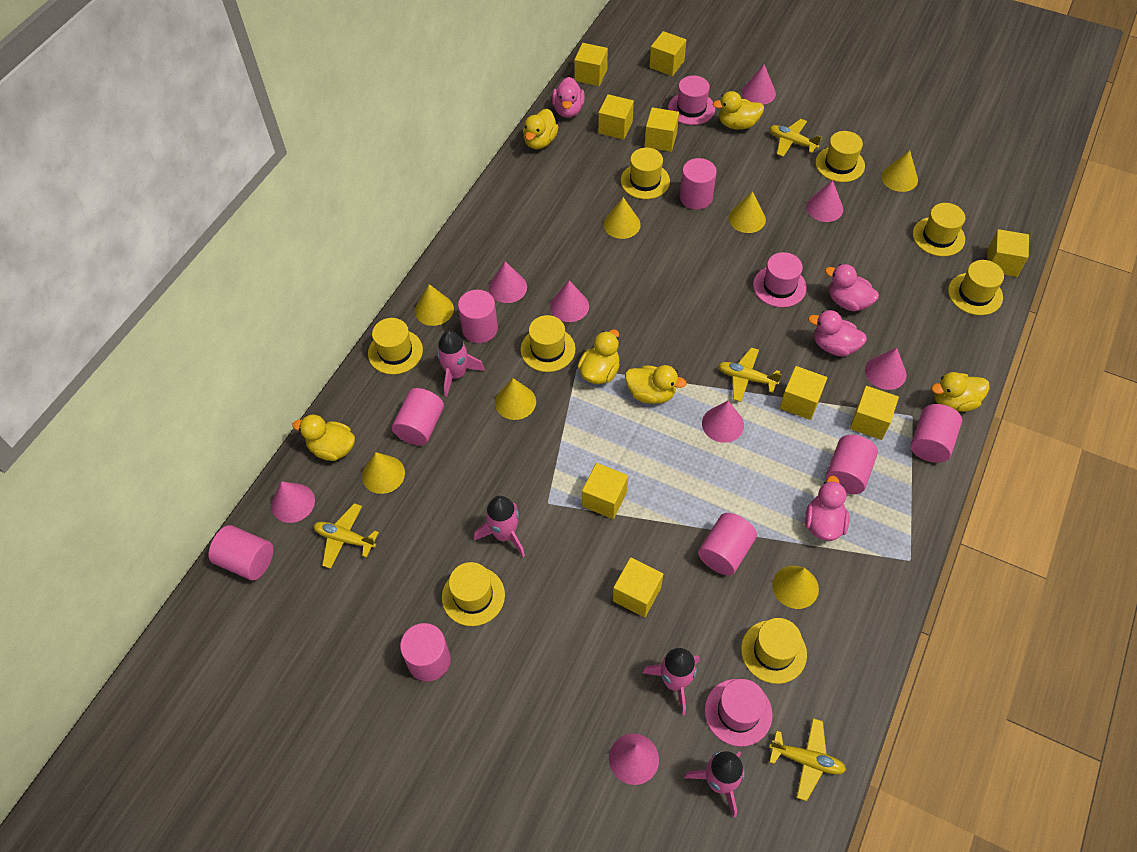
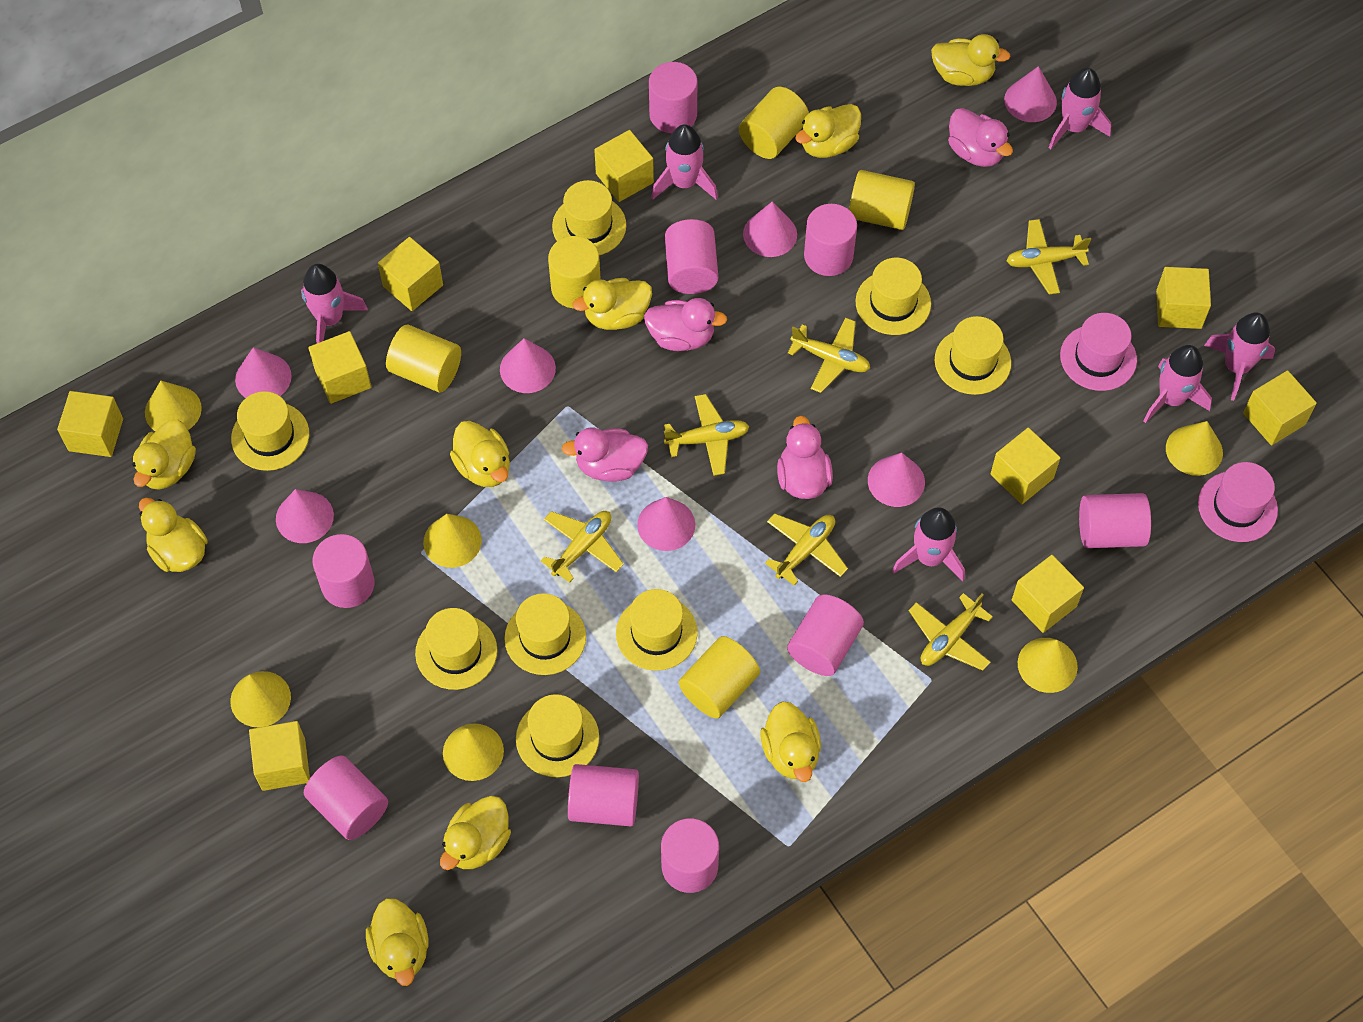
pink cone: [271,481,315,523] [489,261,527,303] [550,280,589,322] [609,733,659,785] [702,401,744,443] [742,64,776,105] [806,180,843,222] [865,348,907,390] = 8 -> [235,347,292,398] [276,489,334,543] [500,338,556,393] [637,497,695,551] [743,202,797,257] [868,453,925,507] [1004,66,1057,122] = 7
pink cylinder: [208,525,274,581] [392,388,444,446] [400,623,451,681] [458,290,498,343] [680,158,717,210] [698,513,757,575] [826,435,878,494] [911,404,962,463] = 8 -> [304,755,388,840] [313,534,374,608] [568,764,639,826] [649,62,697,133] [661,818,719,893] [665,219,718,294] [787,594,864,676] [804,204,857,276] [1079,493,1151,548] = 9
pink hat: [668,75,715,125] [705,679,773,747] [753,252,807,307] = 3 -> [1060,313,1137,391] [1198,462,1278,542] = 2
pink rocket: [437,331,485,397] [474,496,525,557] [642,648,700,716] [684,751,745,818] = 4 -> [301,264,368,343] [651,124,718,199] [892,507,965,581] [1049,68,1111,150] [1143,345,1212,423] [1204,312,1275,401] = 6
yellow cone: [362,452,405,494] [415,284,454,326] [495,378,536,420] [604,197,641,239] [729,191,766,233] [772,566,819,609] [881,150,918,192] = 7 -> [145,381,202,431] [230,671,291,728] [423,514,482,568] [443,723,504,781] [1018,638,1078,693] [1166,421,1223,476] = 6
yellow cylinder: none = 0 -> [386,325,461,393] [548,236,601,308] [679,636,760,719] [739,87,809,159] [849,170,915,230] = 5
yellow duck: [292,414,355,461] [523,109,558,149] [577,329,620,384] [625,365,687,404] [712,91,764,130] [931,372,990,412] = 6 -> [132,420,196,490] [139,497,208,572] [366,898,429,986] [440,796,511,870] [450,421,510,487] [572,278,652,330] [761,701,821,782] [795,104,861,158] [931,34,1011,86] = 9
yellow plane: [314,503,379,569] [718,347,782,402] [769,119,822,157] [769,718,846,801] = 4 -> [541,511,624,583] [664,394,749,476] [765,513,848,586] [788,318,870,393] [909,593,993,671] [1006,219,1091,294] = 6

